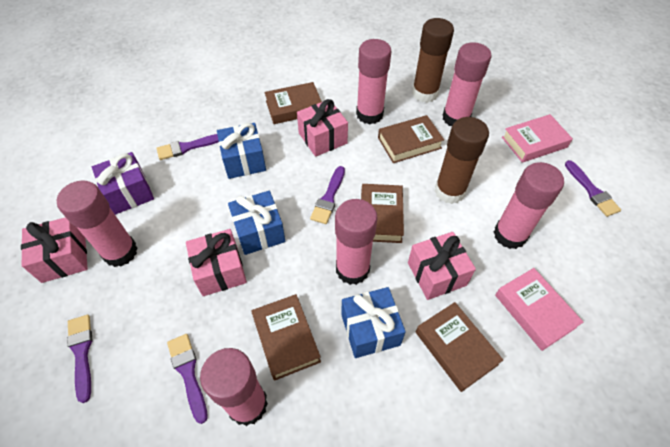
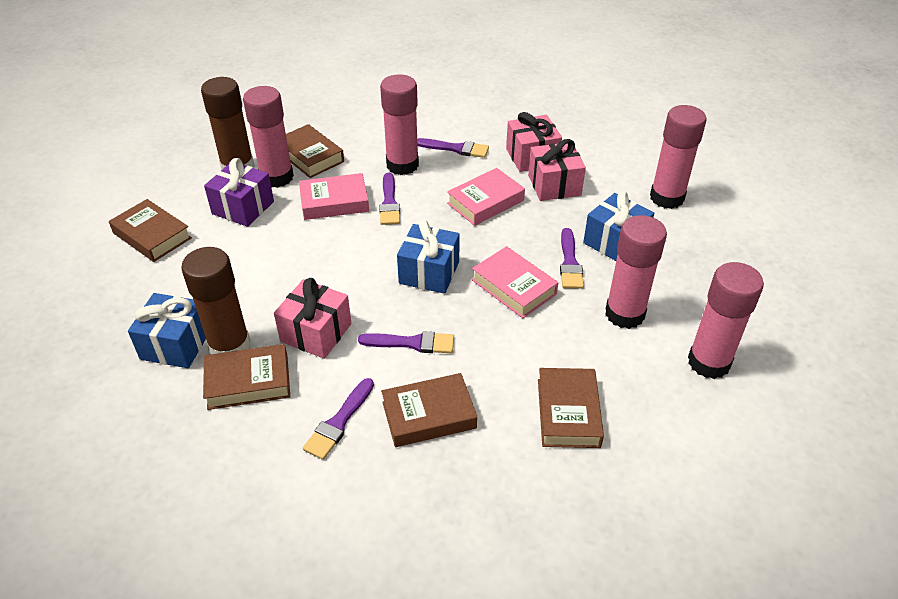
pink book: [495,268,583,351] [502,114,573,163] = 2 -> [299,173,369,220] [447,168,525,226] [472,246,558,318] = 3
pink gift: [21,217,88,283] [186,229,247,296] [297,99,348,157] [408,232,476,300] = 4 -> [274,278,351,359] [506,112,562,172] [528,139,586,201] = 3
pink glue stick: [57,180,138,267] [200,348,268,426] [335,199,378,285] [356,39,391,124] [442,42,491,126] [493,162,564,249] = 6 -> [243,86,294,188] [380,74,419,175] [605,215,667,329] [650,105,707,209] [688,262,764,379] = 5

